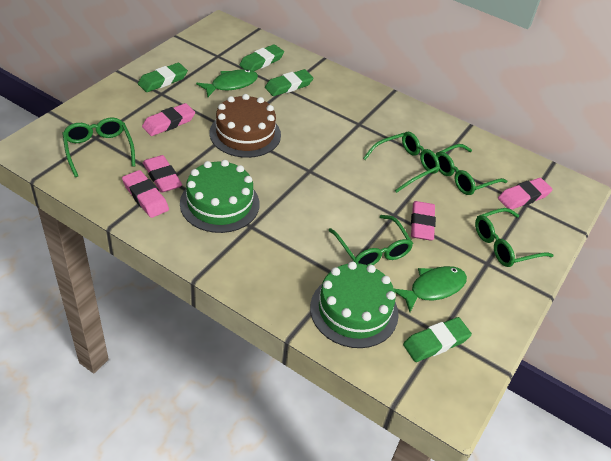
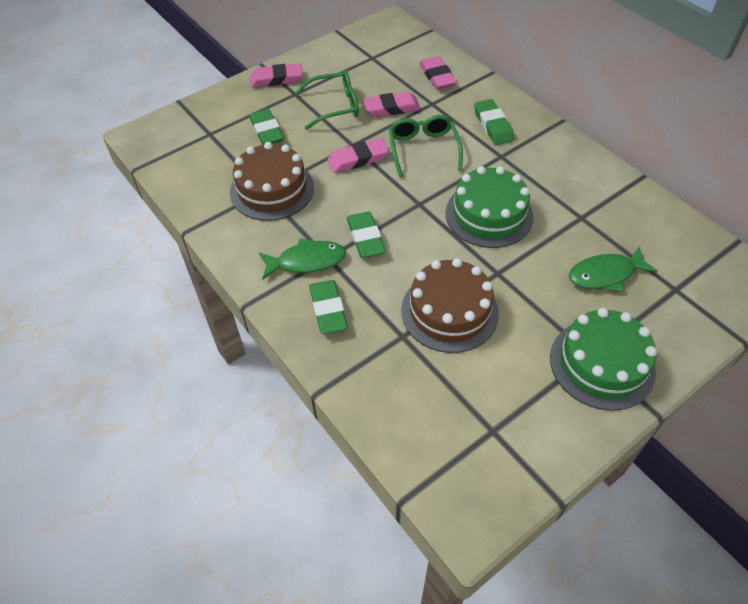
brown cake: [210,94,281,158] = 1 -> [230,142,314,221] [401,258,499,353] = 2
green glasses: [62,118,135,177] [328,215,413,265] [363,132,440,193] [436,144,507,195] [475,208,553,267] = 5 -> [295,71,359,130] [389,115,463,177] = 2
pink eraser: [122,170,169,218] [142,103,195,136] [143,155,182,193] [411,201,436,241] [498,178,553,210] = 5 -> [250,63,303,87] [327,138,389,173] [363,92,421,117] [419,56,457,89] = 4

